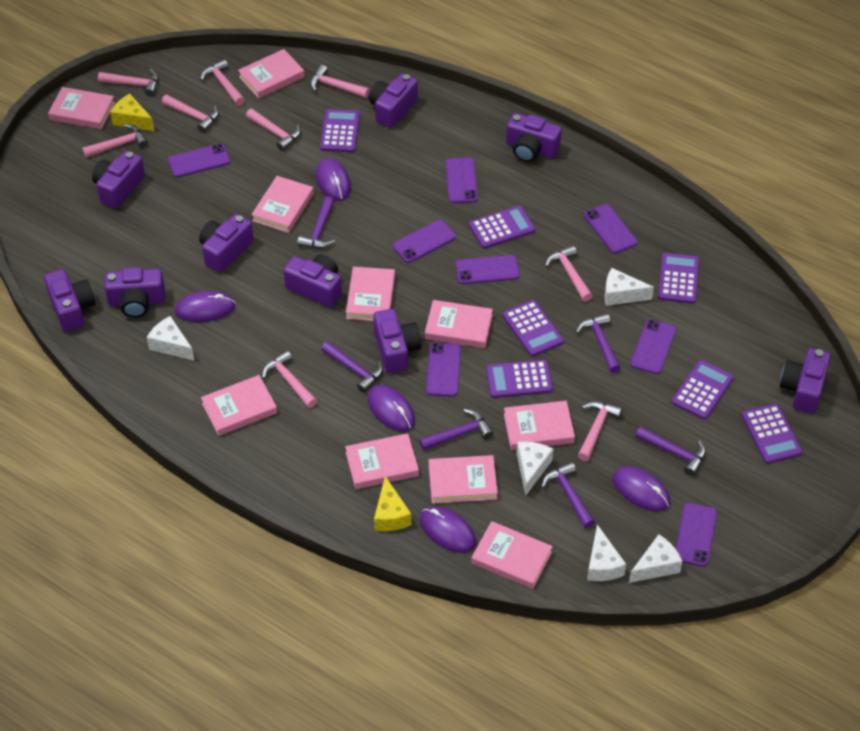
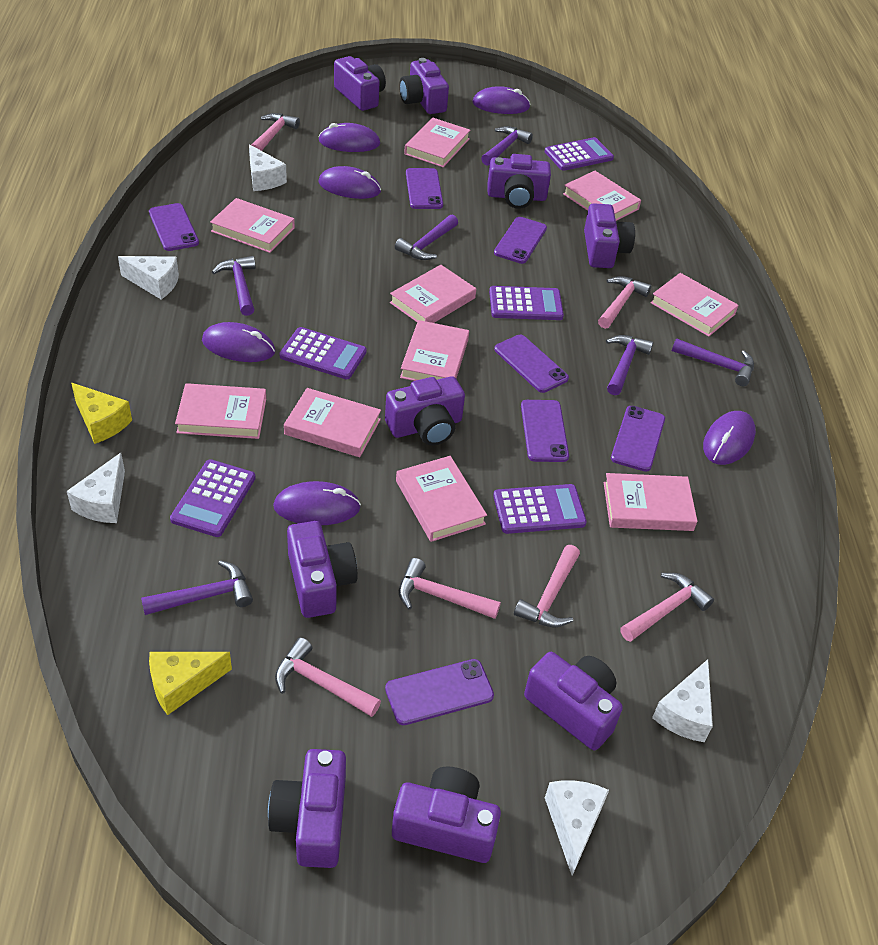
pink hammer: [82,124,148,158] [98,69,159,96] [162,95,219,133] [200,59,245,106] [246,109,301,151] [262,350,317,408] [310,65,369,98] [545,245,593,302] [578,401,623,461] = 9 -> [251,113,300,151] [275,638,381,717] [399,558,501,619] [514,545,580,628] [598,276,651,329] [620,573,714,642] = 6
purple calculator: [320,109,360,152] [469,206,535,249] [486,360,553,398] [503,300,564,357] [658,253,699,304] [672,360,734,419] [742,404,803,464] = 7 -> [170,459,256,537] [279,327,367,379] [489,286,564,320] [493,484,587,534] [545,137,614,171] = 5
purple mouse: [175,291,236,322] [316,158,351,201] [368,385,415,432] [420,506,476,553] [613,466,670,511] = 5 -> [202,322,275,362] [273,481,361,525] [318,123,380,152] [318,166,381,199] [472,86,531,114] [703,411,756,465] = 6
purple phone: [168,144,230,177] [393,220,456,263] [426,343,461,397] [446,158,478,203] [455,255,520,284] [584,204,638,254] [630,319,676,374] [676,503,717,567] = 8 -> [149,203,199,251] [385,659,494,725] [406,168,443,209] [494,217,547,264] [494,335,569,393] [521,400,569,462] [611,406,665,472] = 7

